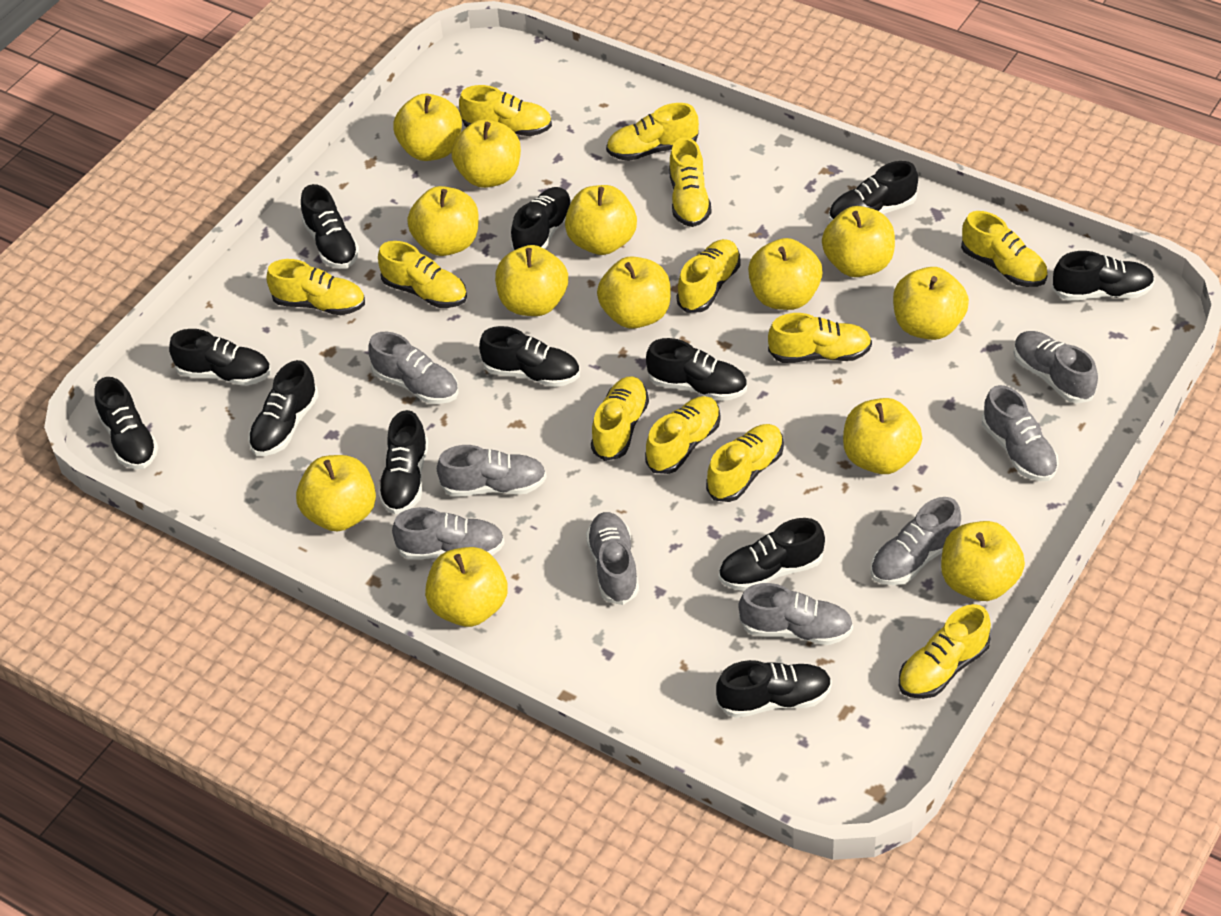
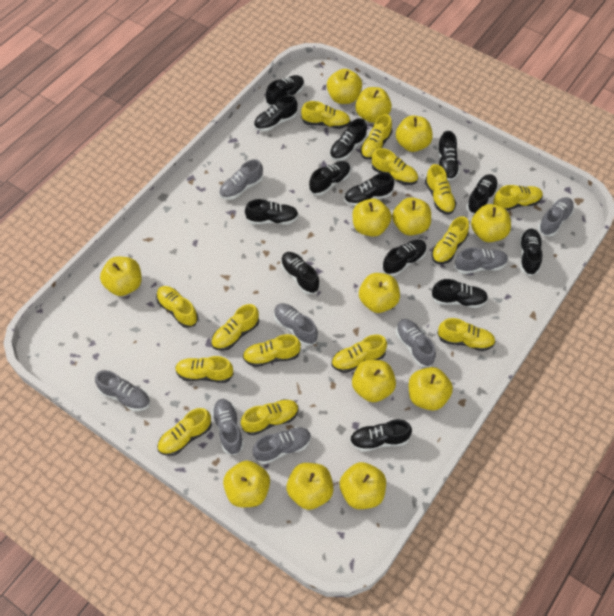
black shoe: [94,377,159,469] [169,329,271,386] [248,360,319,456] [301,184,360,269] [378,410,428,514] [479,326,580,387] [511,187,572,251] [646,338,747,401] [716,660,832,718] [719,518,825,591] [829,161,918,222] [1052,251,1155,300] = 12 -> [245,199,299,225] [254,95,298,131] [266,75,304,106] [281,252,320,294] [309,161,351,196] [330,118,367,161] [344,173,394,206] [350,419,412,452] [382,240,427,276] [431,279,488,308] [437,131,460,181] [466,174,498,215] [519,229,542,276] = 13
yellow shoe: [267,259,365,315] [378,241,467,308] [459,85,552,136] [591,377,649,461] [606,103,699,161] [645,396,721,474] [669,137,712,227] [676,239,740,313] [706,424,784,502] [768,313,872,363] [899,604,991,699] [961,211,1048,287] = 12 -> [156,286,198,328] [157,408,212,456] [175,356,234,383] [211,304,259,351] [241,399,299,435] [243,334,301,367] [301,101,350,129] [331,335,387,373] [360,114,392,160] [372,148,418,185] [425,164,456,215] [432,216,469,264] [437,318,496,351] [493,185,543,211] = 14

